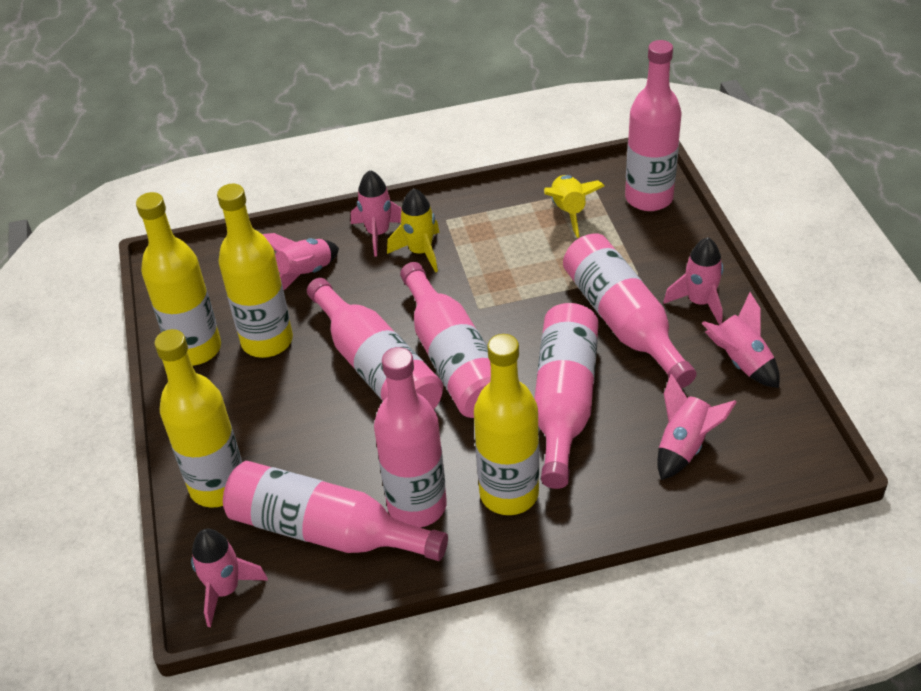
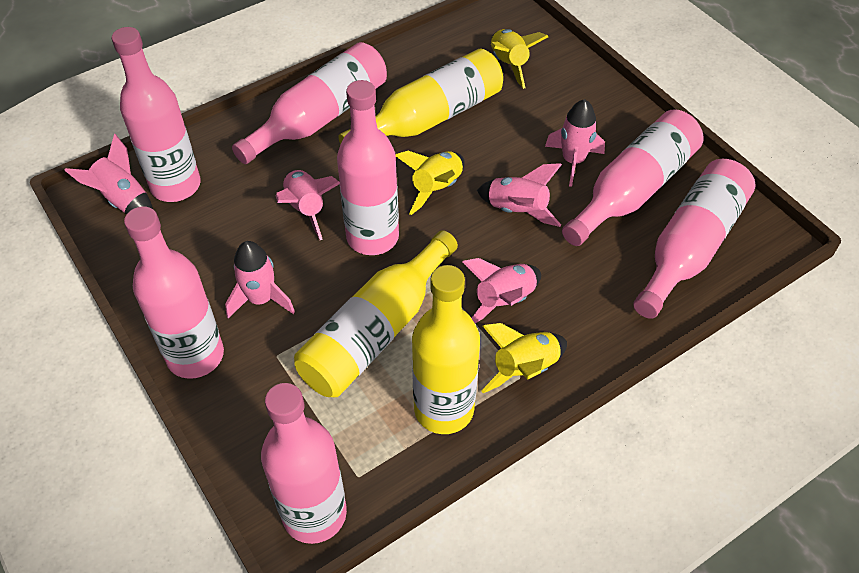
yellow bottle: [136,192,221,366] [154,329,242,508] [217,184,293,358] [474,334,539,515] = 4 -> [294,230,458,397] [339,48,503,145] [412,265,480,434] = 3
yellow rocket: [387,188,440,273] [544,175,605,238] = 2 -> [396,151,465,215] [481,323,567,393] [490,29,548,89] = 3

